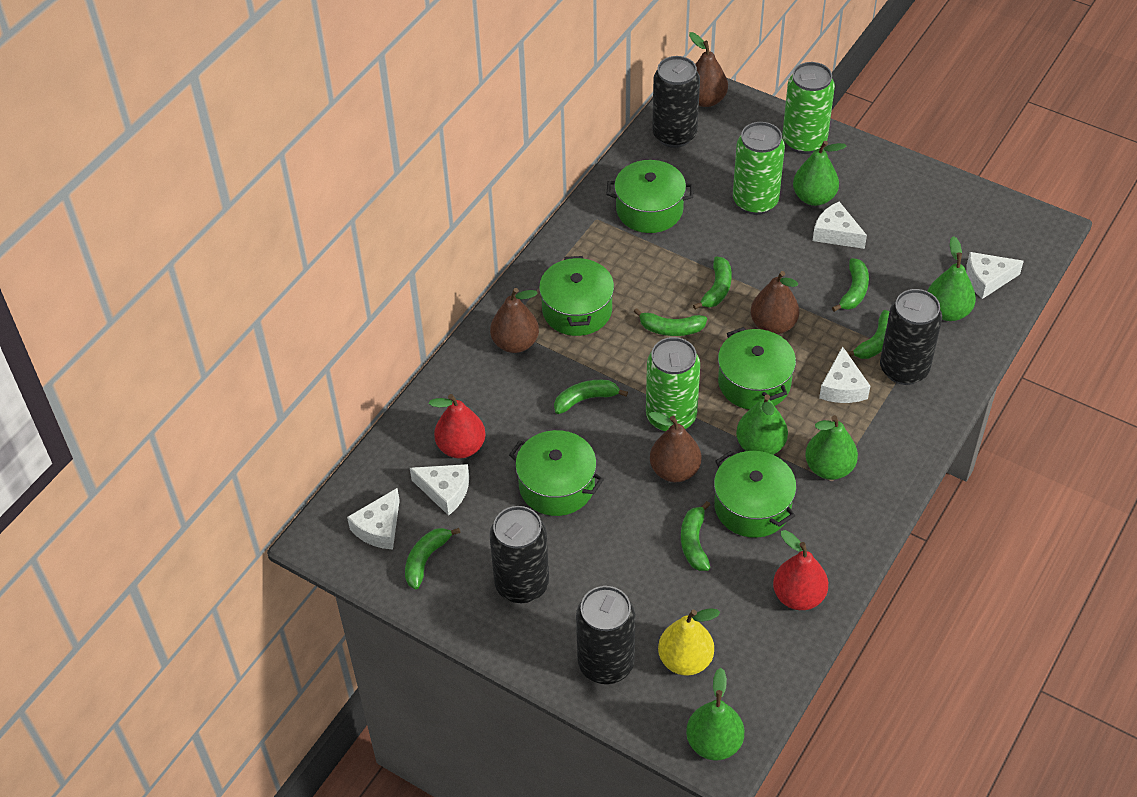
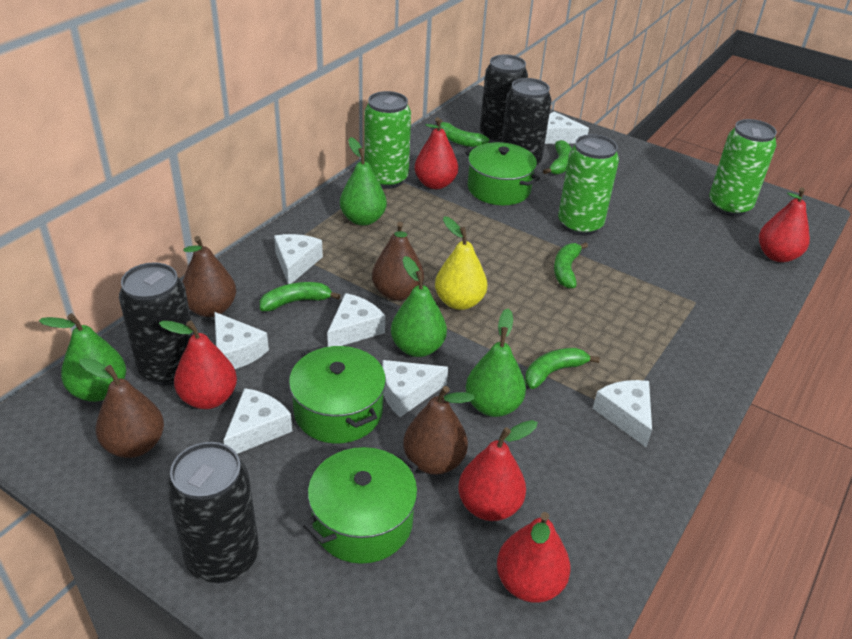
green banana: [405,528,461,589] [554,380,628,414] [634,308,707,336] [681,501,710,571] [693,256,732,309] [832,258,869,312] [847,310,889,359] = 7 -> [260,282,341,311] [440,119,489,147] [525,348,600,389] [543,140,572,174] [554,242,588,289] = 5
green pear: [686,668,744,760] [736,394,788,455] [793,141,846,206] [805,415,858,480] [928,236,976,321] = 5 -> [39,313,126,402] [340,137,387,226] [391,256,447,357] [466,309,526,417] = 4
green pot: [509,430,604,516] [539,256,614,336] [606,160,694,233] [714,451,796,538] [718,327,796,410] = 5 -> [289,346,386,444] [303,447,418,564] [465,142,540,205] = 3
red pear: [429,394,486,458] [773,530,828,610] = 2 -> [159,320,237,409] [414,117,458,189] [458,420,538,521] [497,512,571,603] [759,187,810,262] = 5
white cheese: [347,488,400,550] [410,464,469,516] [813,202,867,249] [819,346,870,403] [966,252,1024,299] = 5 -> [214,312,269,369] [223,388,292,454] [274,234,323,284] [327,293,385,347] [382,360,448,417] [545,111,589,144] [593,380,652,447] = 7

